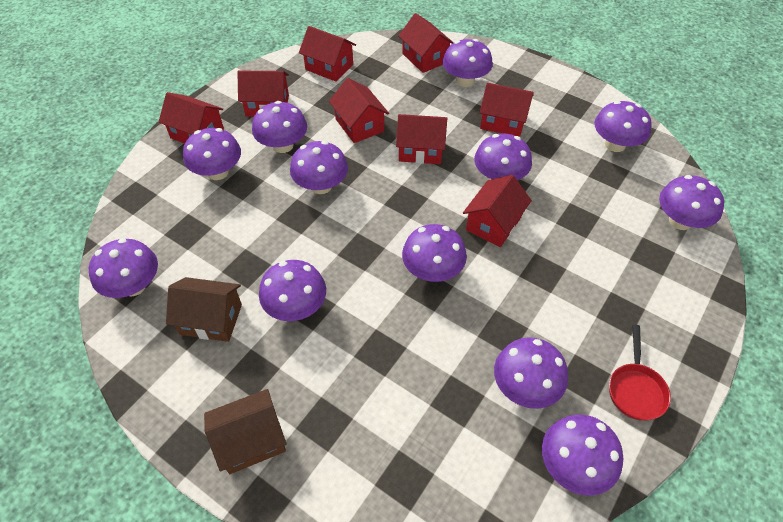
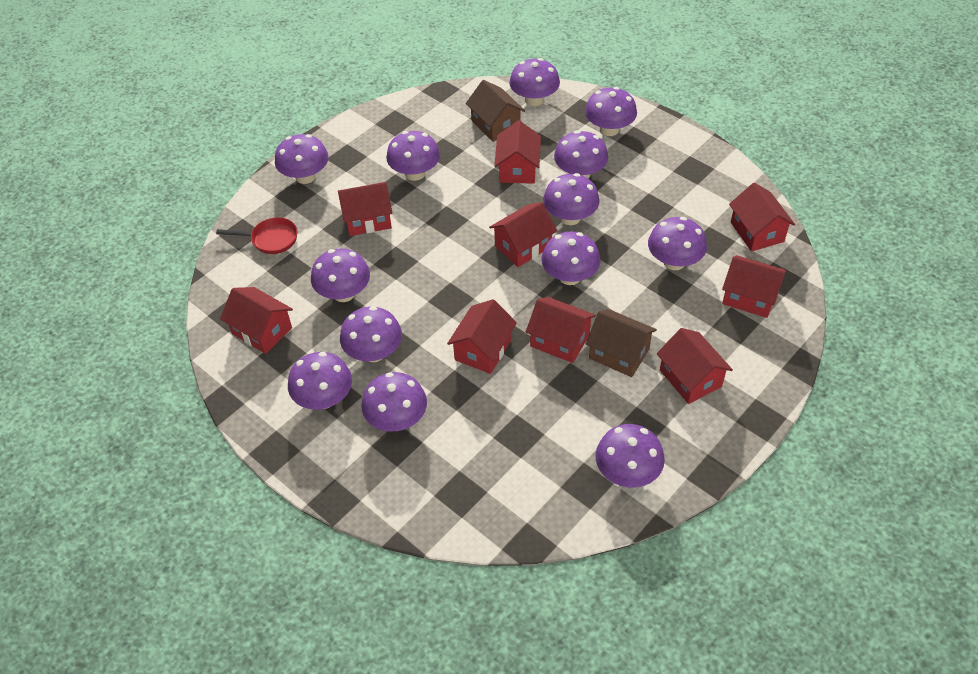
purple mushroom: [89,238,158,298] [183,128,241,180] [252,101,307,153] [259,260,326,321] [290,141,348,194] [402,224,467,282] [442,39,493,87] [474,133,532,180] [494,337,568,409] [542,414,623,496] [594,101,652,152] [659,175,724,230] = 12 -> [275,134,328,184] [288,352,352,410] [311,248,370,302] [340,306,402,362] [362,372,427,432] [386,131,440,181] [509,58,560,106] [541,232,601,285] [543,173,600,225] [554,130,608,178] [585,87,637,136] [596,424,665,488] [648,217,707,270] = 13
red house: [159,92,224,144] [237,71,289,117] [299,26,356,82] [329,78,389,143] [396,114,447,164] [398,13,454,73] [463,175,532,247] [480,83,534,137] = 8 -> [220,287,293,354] [338,182,392,236] [447,299,517,374] [489,202,557,267] [494,120,541,184] [526,297,596,363] [657,328,733,404] [722,255,787,318] [729,183,795,252] = 9

